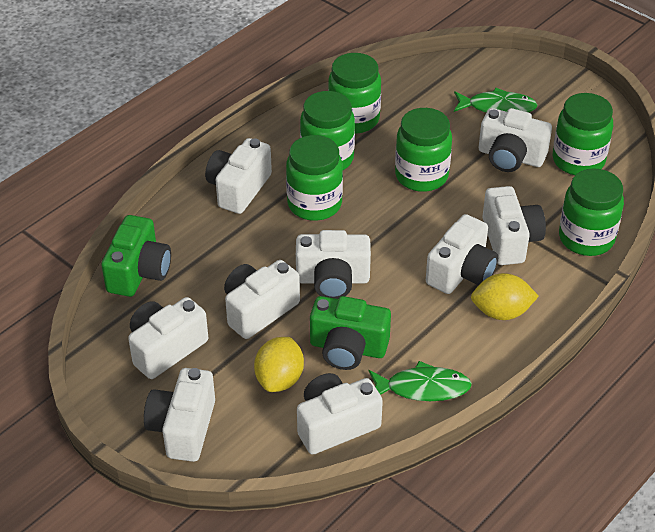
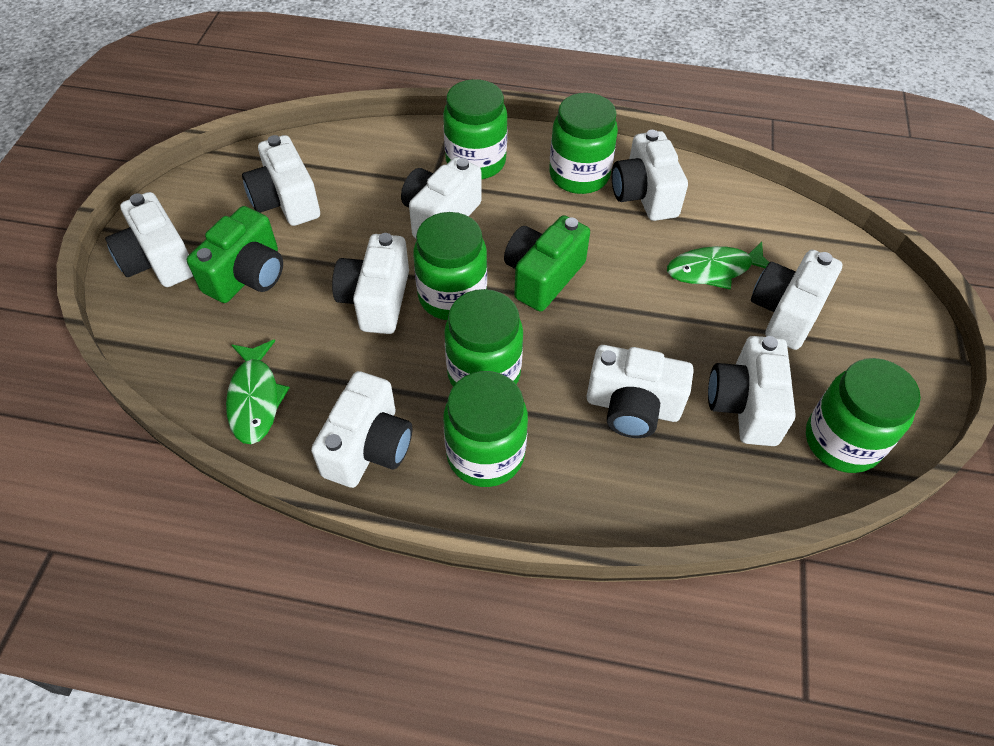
yellow lemon: [254,337,304,392] [471,273,539,320] = 2 -> none = 0

